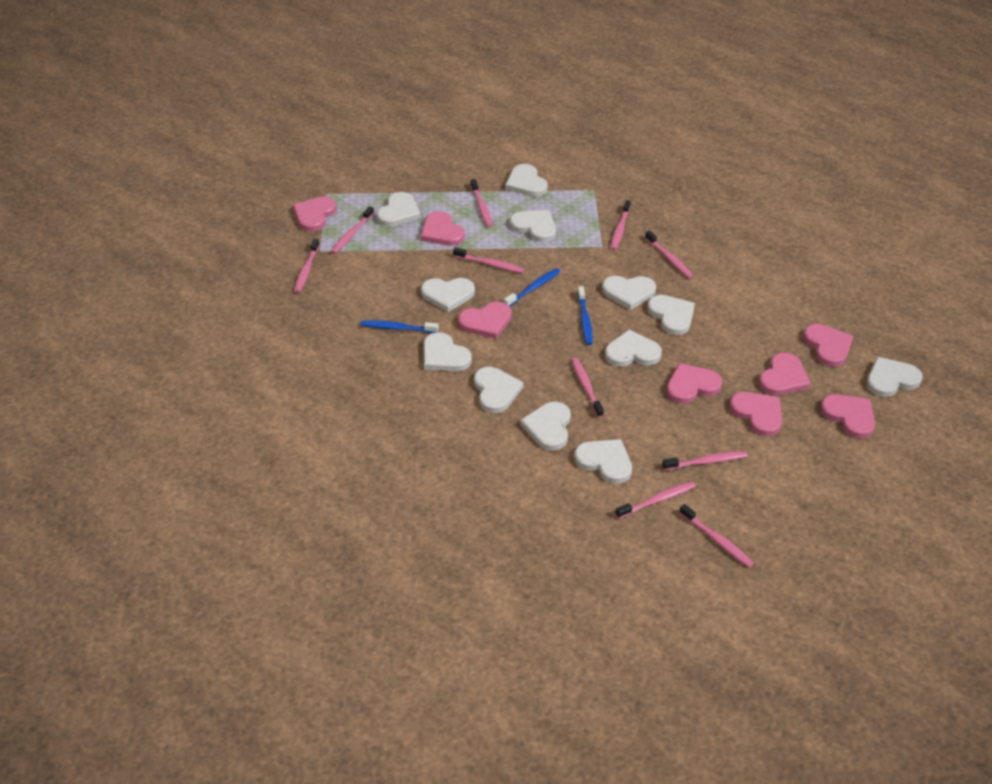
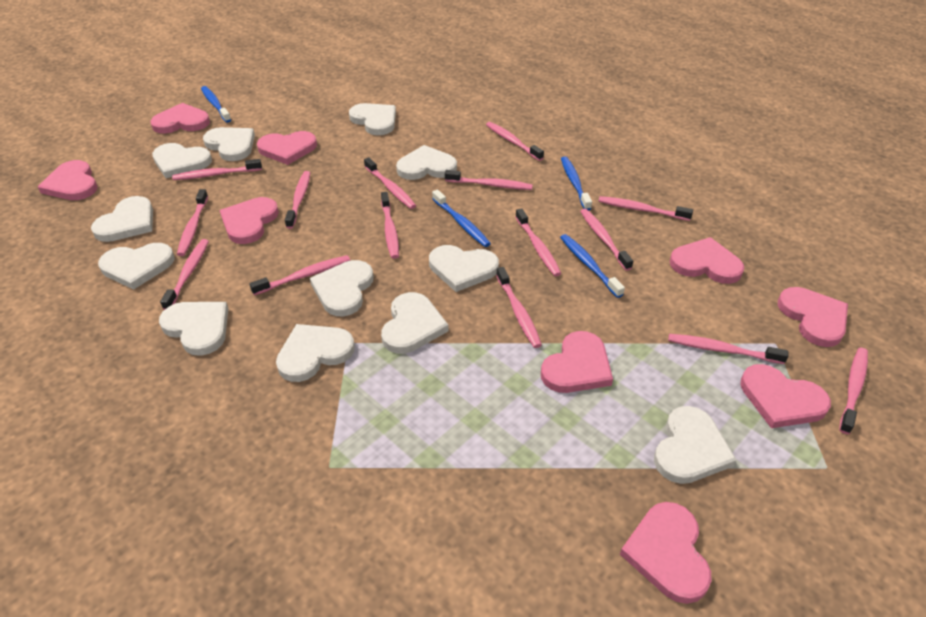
blue toothbrush: [360,320,439,333] [504,268,560,307] [577,286,593,345] = 3 -> [201,86,231,123] [432,189,491,247] [560,234,625,298] [561,156,592,211] = 4
pink heart: [293,196,337,232] [420,211,465,246] [458,302,512,339] [666,363,722,404] [729,392,782,436] [759,353,811,395] [803,324,853,367] [820,394,875,439] = 8 -> [38,160,97,200] [151,103,210,134] [220,197,279,244] [257,131,317,165] [541,331,613,393] [620,502,712,604] [670,237,745,284] [740,364,831,428] [778,287,848,347] = 9
pink toothbrush: [294,239,319,293] [331,206,374,254] [453,247,524,273] [471,179,493,227] [571,358,604,418] [610,200,631,250] [615,481,696,519] [645,231,693,279] [662,451,748,470] [679,504,754,568] = 10 -> [160,239,209,310] [172,159,262,180] [177,189,208,256] [249,255,350,295] [285,171,310,229] [364,157,416,209] [381,192,399,259] [445,170,533,190] [486,122,544,161] [496,267,542,348] [515,208,561,276] [580,209,633,271] [598,196,693,221] [668,334,789,364] [839,348,868,434] = 15

